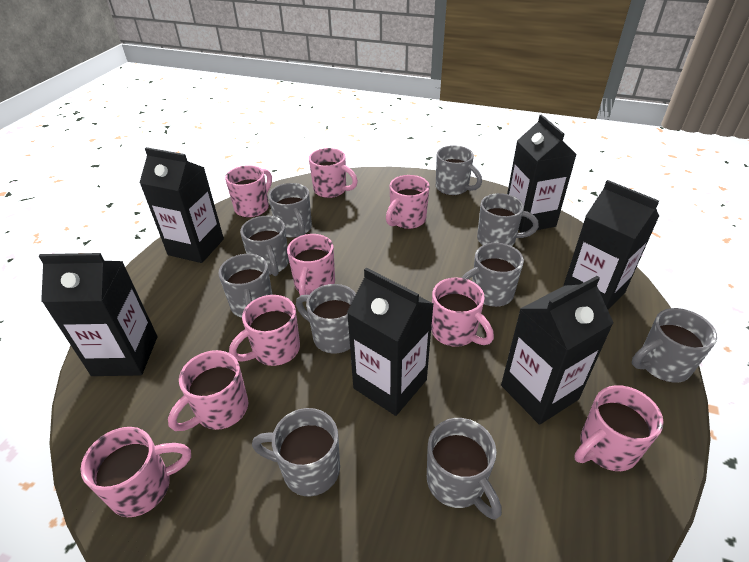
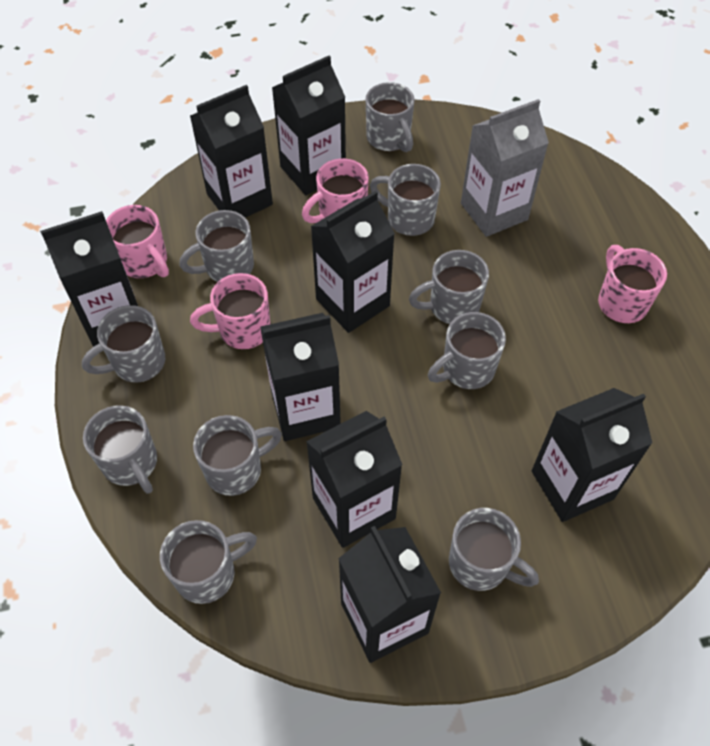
black carton: [39,253,158,376] [139,147,224,263] [347,268,434,416] [501,276,614,425] [507,115,577,233] [563,180,659,310] = 6 -> [40,211,138,347] [190,85,273,218] [260,313,341,441] [272,56,346,195] [306,411,402,548] [311,191,395,333] [338,526,441,663] [532,388,652,522] = 8
grey carton: none = 0 -> [461,99,549,237] = 1
pink mug: [81,427,191,517] [168,350,248,431] [225,165,272,218] [229,295,300,366] [287,234,335,296] [309,148,358,198] [386,175,430,229] [431,278,494,347] [574,385,664,471] = 9 -> [106,205,169,278] [190,273,270,349] [302,158,369,223] [598,245,667,323] = 4

